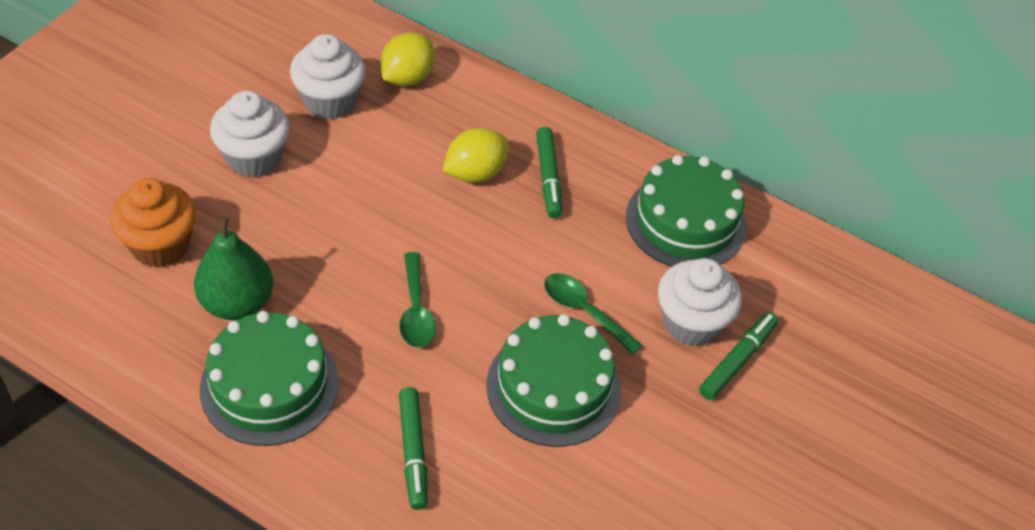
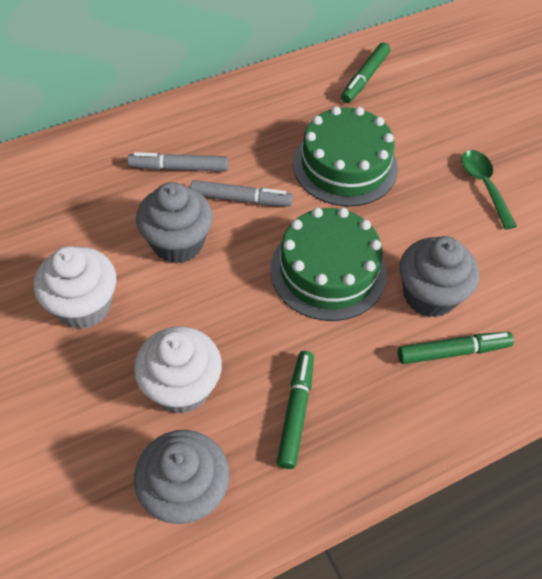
green cake: [200,311,339,446] [486,314,621,447] [626,155,747,267] = 3 -> [271,208,387,321] [293,106,398,207] = 2
green pear: [194,216,273,320] = 1 -> none = 0
green spoon: [400,252,436,348] [544,273,643,355] = 2 -> [461,150,517,230] = 1
grey cupcake: none = 0 -> [134,430,229,524] [136,182,213,264] [399,236,479,318] = 3
grey marker: none = 0 -> [127,152,228,172] [190,180,293,207] = 2
orange cupcake: [110,178,196,268] = 1 -> none = 0
white cupcake: [210,91,290,178] [290,34,366,119] [658,258,742,347] = 3 -> [34,246,116,329] [134,327,222,413] = 2
yellow lemon: [380,32,435,86] [443,128,509,183] = 2 -> none = 0

